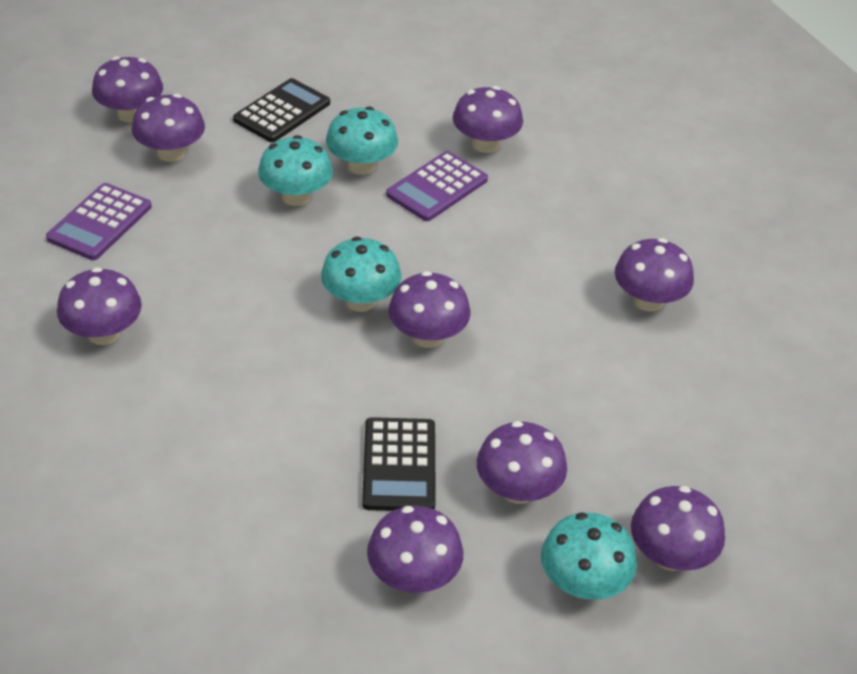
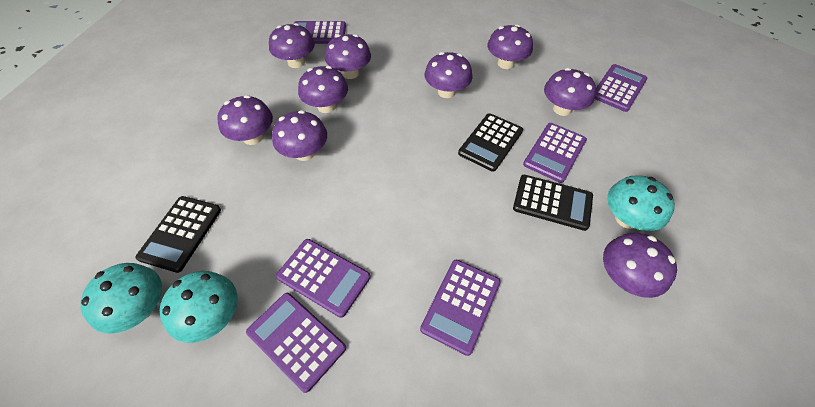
black calculator: [233,78,330,142] [362,417,436,511] = 2 -> [135,196,221,273] [458,113,523,172] [513,175,593,231] = 3
purple calculator: [46,183,152,260] [386,151,488,221] = 2 -> [246,293,346,393] [276,239,370,318] [294,21,346,44] [420,260,501,356] [523,123,587,183] [595,64,648,112] = 6
turquoise mushroom: [258,135,333,206] [321,237,401,312] [326,106,398,175] [541,512,637,600] = 4 -> [80,263,162,334] [160,271,238,343] [607,175,675,231] = 3

